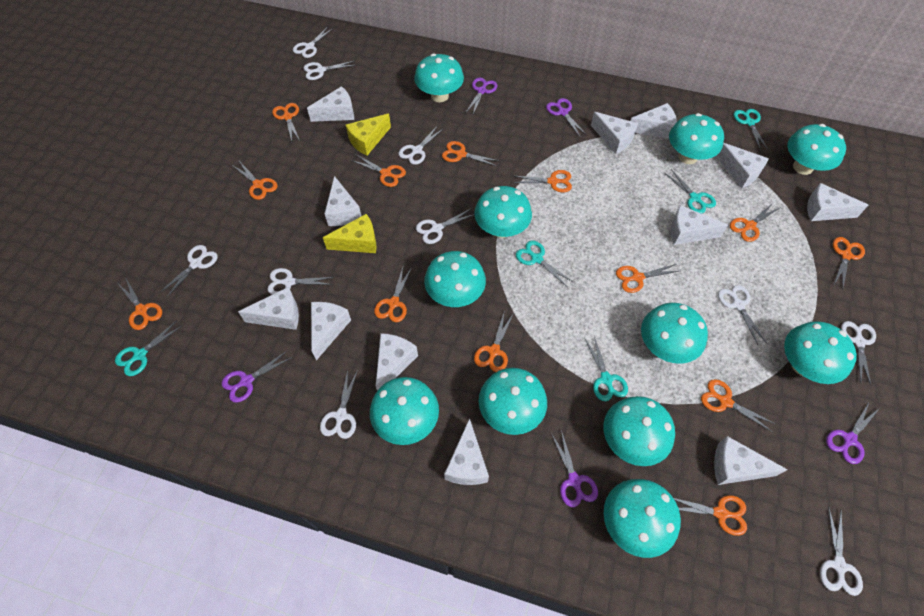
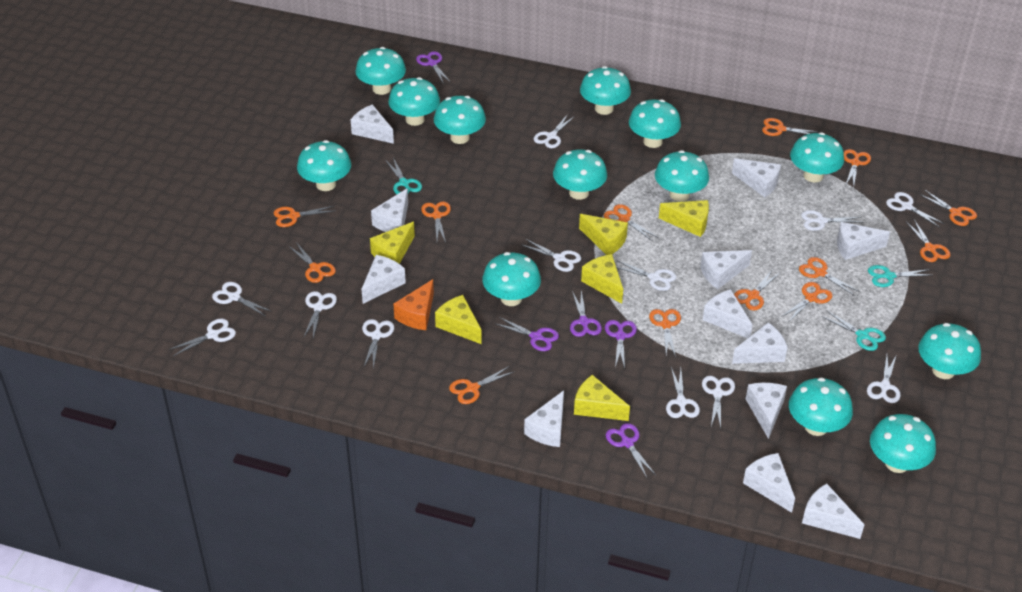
orange cheese: none = 0 -> [393,279,434,330] = 1
turquoise mushroom: [370,377,439,445] [414,54,464,102] [424,251,486,307] [474,186,532,238] [479,368,547,435] [603,396,675,466] [604,479,681,558] [641,303,708,364] [669,113,724,164] [784,321,857,384] [787,124,846,175] = 11 -> [297,140,351,191] [355,47,406,95] [388,77,440,126] [434,96,486,144] [482,252,541,306] [553,150,607,200] [580,66,631,115] [629,99,681,148] [655,150,709,202] [789,378,853,436] [790,132,844,182] [870,414,936,473] [918,323,981,379] = 13
turquoise scissors: [115,320,183,376] [516,241,573,287] [585,336,628,401] [665,169,716,214] [733,109,768,150] = 5 -> [385,158,422,194] [821,311,886,351] [868,265,932,287] = 3
white scissors: [159,245,217,297] [267,268,334,295] [293,27,333,58] [304,61,355,80] [320,370,358,439] [399,125,444,165] [416,209,474,244] [718,285,766,345] [820,507,863,596] [841,321,876,385] = 10 -> [169,318,236,356] [212,282,272,316] [303,291,337,338] [362,319,394,369] [522,239,581,272] [534,114,575,148] [616,260,676,291] [666,367,700,418] [702,376,735,428] [801,210,864,231] [867,354,901,403] [886,192,945,227] = 12
yellow cheese: [323,214,376,253] [346,114,391,156] = 2 -> [370,222,415,264] [435,295,482,344] [574,375,630,421] [579,214,628,255] [581,254,623,304] [659,200,709,237] = 6

